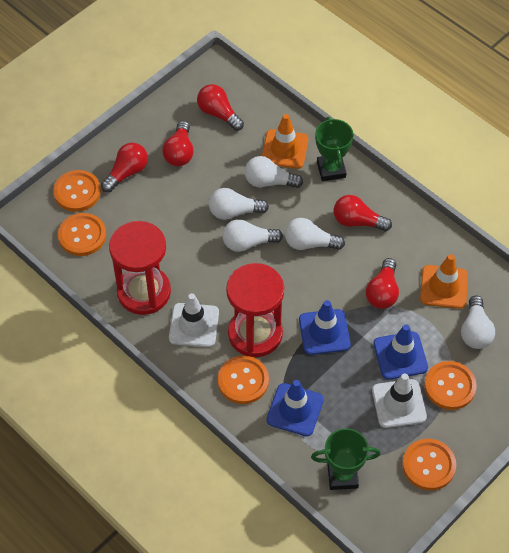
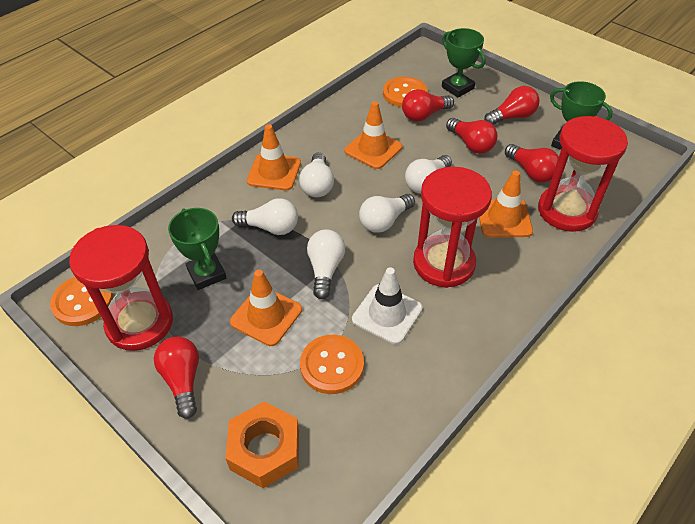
blue traffic cone: [266,380,324,436] [299,300,351,355] [373,324,428,380] = 3 -> none = 0
green trophy: [311,428,381,490] [315,117,353,181] = 2 -> [168,208,226,290] [442,28,486,98] [550,81,613,150] = 3
orange button: [53,170,101,212] [58,213,106,256] [218,356,269,404] [402,439,456,490] [424,361,477,410] = 5 -> [50,277,113,326] [300,335,364,394] [383,76,427,107] = 3
orange nut: none = 0 -> [225,401,299,488] = 1
orange traffic cone: [262,114,308,169] [420,254,468,309] = 2 -> [230,270,302,346] [247,124,301,191] [345,101,402,169] [479,171,533,238] = 4
red hourglass: [109,221,171,315] [226,263,284,357] = 2 -> [69,225,173,351] [413,167,492,288] [538,116,628,232] = 3
white traffic cone: [169,293,219,347] [372,373,427,428] = 2 -> [352,268,423,344] = 1

